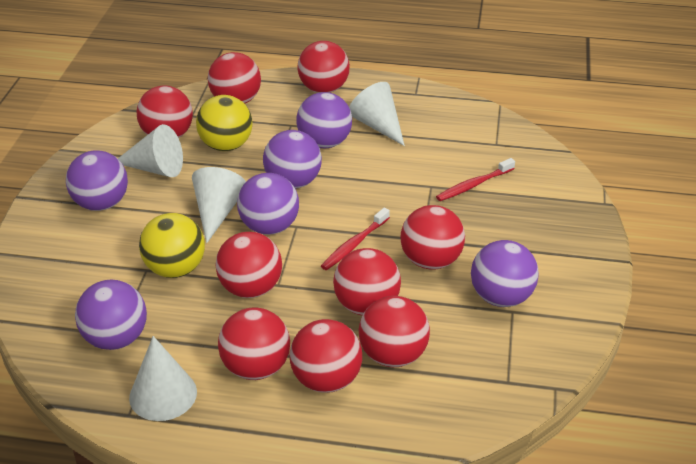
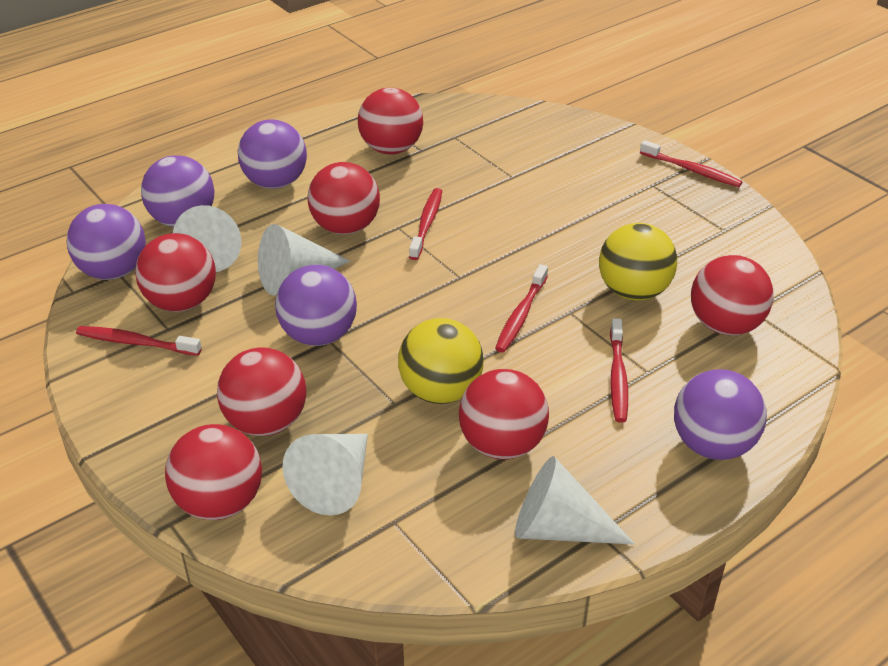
purple ball: [66,151,128,211] [75,280,147,350] [237,173,299,235] [263,130,322,189] [296,92,352,148] [471,240,539,307] = 6 -> [67,204,146,280] [141,155,214,227] [238,119,307,189] [275,265,357,346] [674,369,767,460] = 5
red ball: [136,85,193,138] [208,52,261,104] [215,232,282,298] [218,308,290,380] [290,319,362,393] [298,41,350,93] [333,248,401,315] [359,296,430,367] [401,205,465,270] = 9 -> [135,233,216,312] [165,424,262,520] [217,347,306,436] [307,162,380,235] [358,88,423,154] [459,369,549,460] [691,255,773,335] = 7
red toothbrush: [321,208,390,270] [436,158,515,201] = 2 -> [76,326,202,356] [409,188,442,260] [495,264,548,352] [610,318,628,423] [640,140,742,187] = 5

